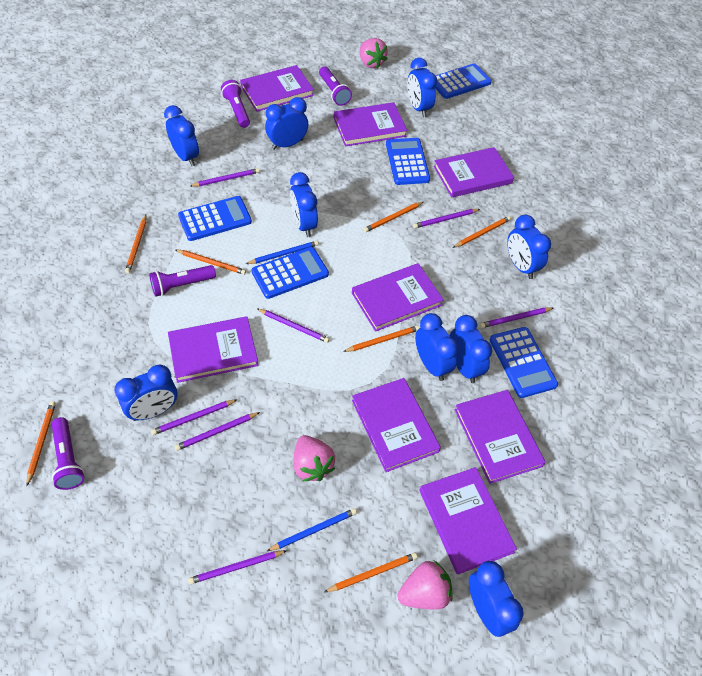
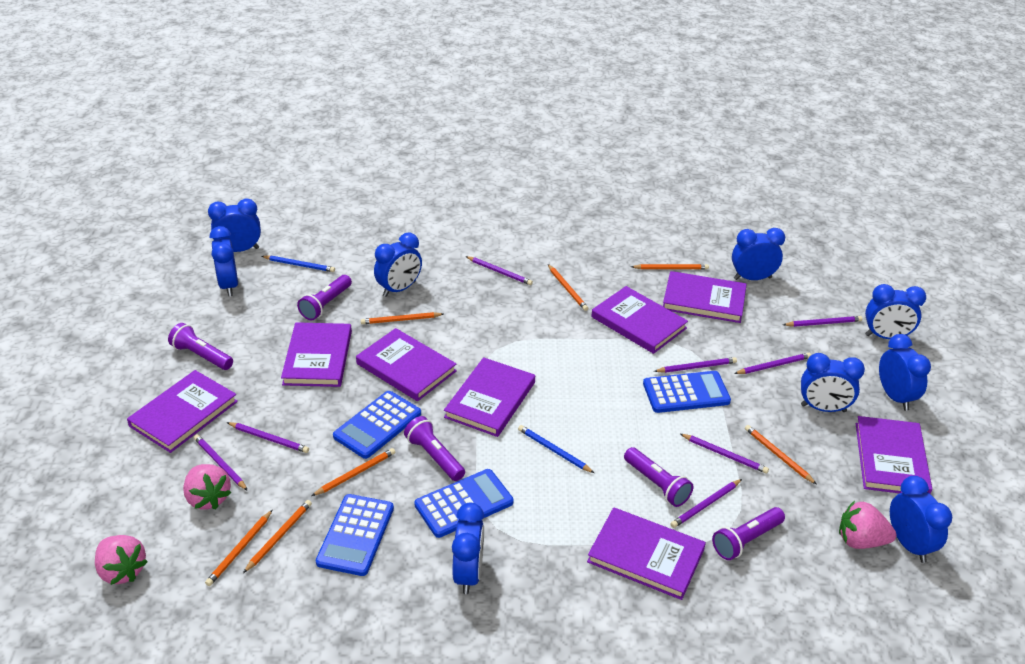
blue calculator: [178,196,252,241] [251,247,329,299] [386,138,430,185] [435,63,492,99] [490,327,558,398] = 5 -> [316,494,394,576] [333,391,421,459] [414,469,514,538] [643,371,731,413] = 4
purple flashlight: [51,417,84,490] [149,265,216,297] [221,80,250,128] [319,66,352,106] = 4 -> [168,323,233,370] [297,275,352,320] [404,416,465,481] [624,447,693,507] [712,507,785,560] = 5
purple pencil: [151,399,238,435] [174,412,260,451] [188,550,287,584] [190,168,260,187] [258,309,330,343] [413,209,480,228] [480,307,553,328] = 7 -> [194,434,248,491] [227,422,309,453] [465,256,533,285] [654,357,737,373] [670,479,742,528] [680,434,769,474] [734,353,811,374] [783,316,863,327] = 8

